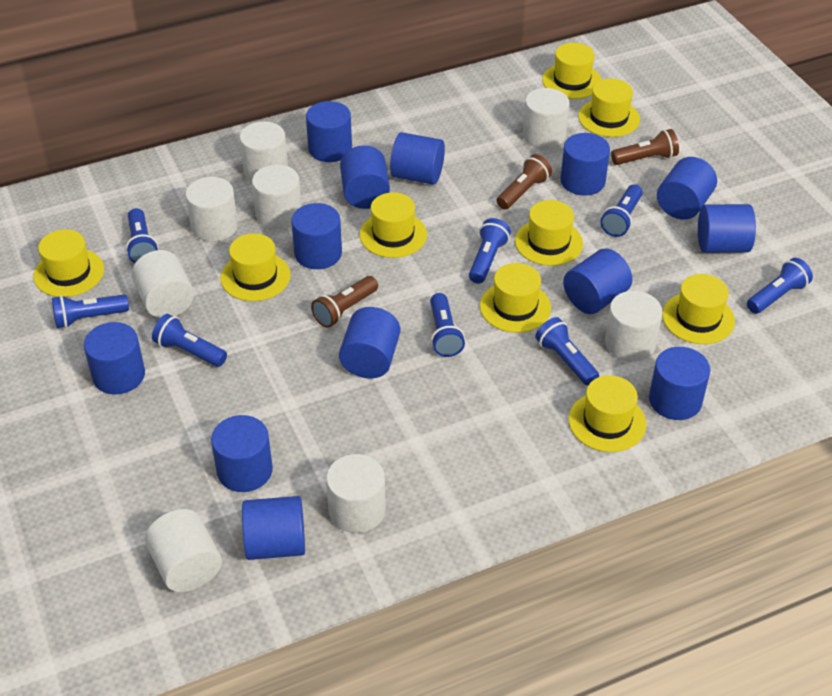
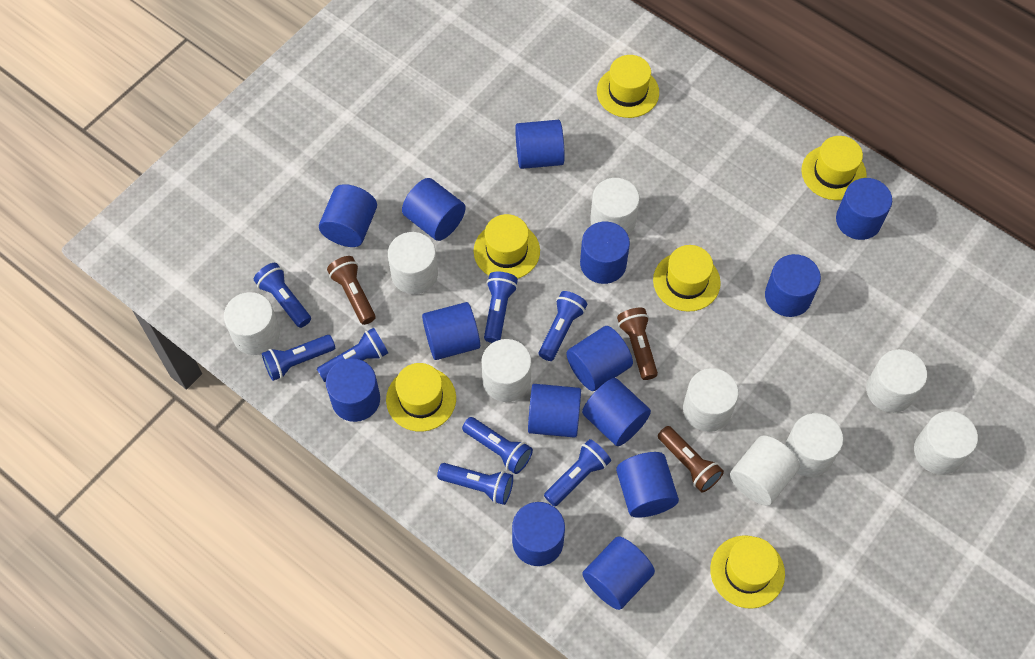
blue cylinder: [84,322,145,395] [211,415,273,492] [242,496,305,560] [291,203,342,269] [306,101,352,162] [339,307,400,378] [340,145,390,209] [390,132,445,185] [560,133,610,196] [563,248,632,314] [649,347,710,420] [657,157,717,220] [698,204,756,253] = 13 -> [319,184,377,247] [326,358,380,422] [402,178,466,241] [422,302,480,360] [512,502,565,566] [515,120,565,169] [528,384,581,438] [566,326,633,391] [580,221,630,284] [582,378,651,446] [582,536,655,610] [616,452,679,517] [765,254,821,317] [836,178,892,240] = 14
white cylinder: [132,250,194,318] [145,509,222,592] [185,177,238,242] [240,122,288,181] [252,165,302,229] [326,454,386,533] [523,88,569,148] [605,291,663,361] = 8 -> [224,292,280,355] [388,232,438,294] [481,339,531,402] [590,178,640,235] [683,368,739,432] [730,436,800,506] [785,413,843,477] [866,349,927,413] [914,411,978,475] = 9
yellow hat: [33,229,104,297] [220,233,291,301] [359,193,427,258] [480,263,551,333] [515,200,583,266] [542,43,602,99] [568,375,646,452] [578,79,640,137] [662,274,735,344] = 9 -> [386,363,456,432] [474,214,540,279] [597,55,659,118] [653,245,721,312] [710,535,785,608] [801,136,867,200] = 6

